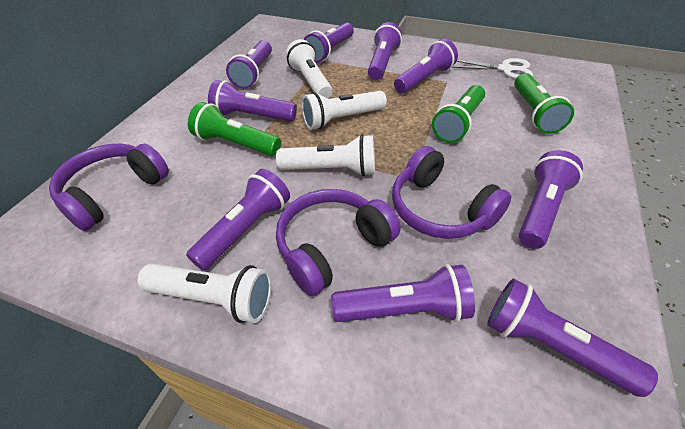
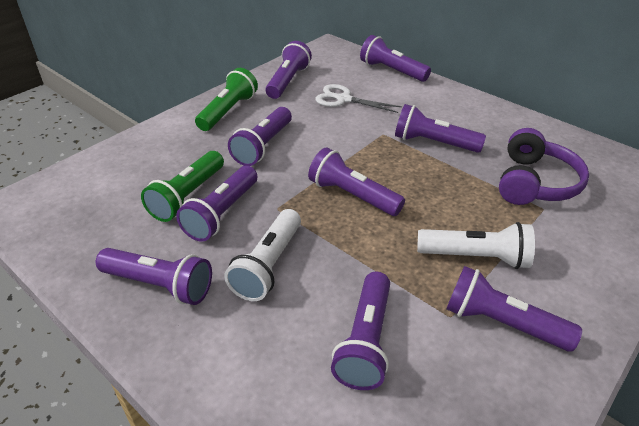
green flashlight: [188,102,281,156] [432,85,485,143] [514,73,574,134] = 3 -> [141,151,224,222] [195,68,258,131] = 2
purple headphones: [49,144,169,231] [276,189,401,296] [392,146,512,239] = 3 -> [499,128,589,205] = 1
white flashlight: [138,264,272,323] [276,134,375,176] [286,39,333,99] [301,91,387,130] = 4 -> [224,209,301,301] [417,222,535,269] = 2

